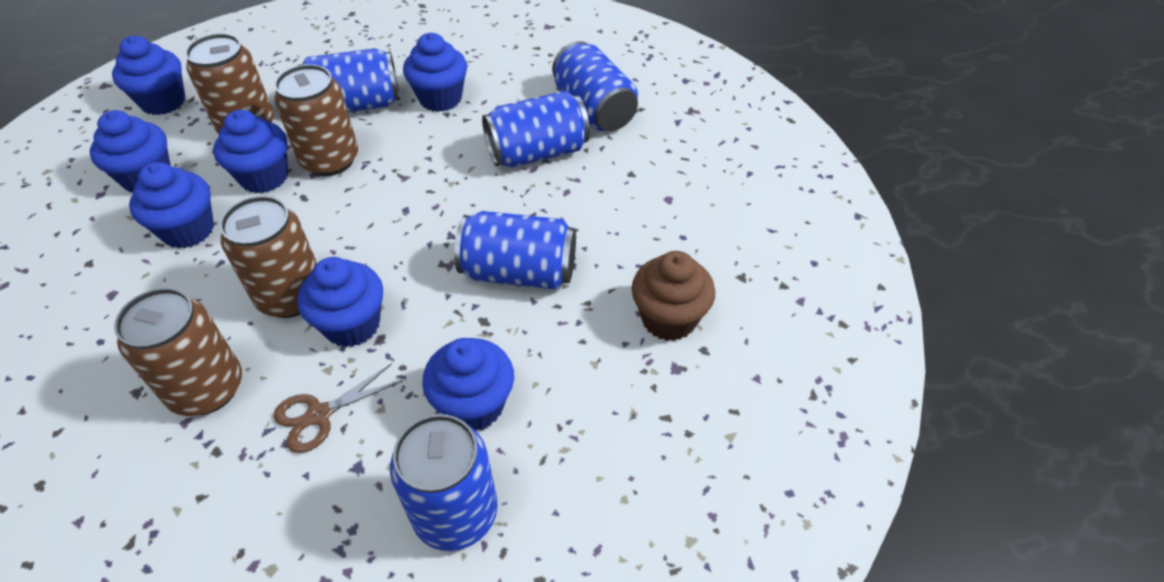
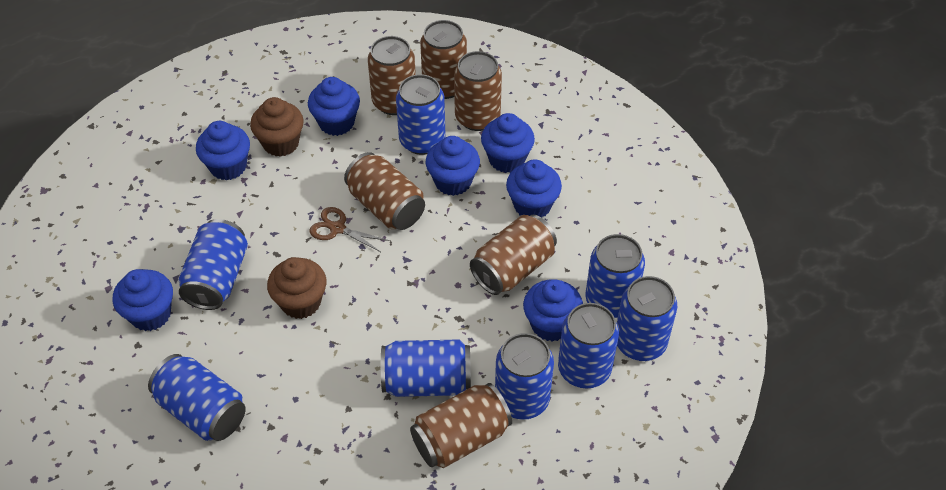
blue can: [297,48,400,112] [390,414,498,551] [454,211,576,290] [482,91,590,168] [552,41,638,131] = 5 -> [148,354,246,441] [179,219,248,310] [381,339,471,397] [396,74,446,155] [495,333,554,420] [558,303,619,389] [585,234,645,318] [617,276,677,361] = 8
brown can: [114,288,242,416] [185,33,274,134] [220,196,317,318] [274,64,358,176] = 4 -> [344,152,425,230] [368,36,416,115] [410,383,512,468] [420,20,467,99] [454,51,502,131] [470,215,557,295] = 6
brown cupcake: [631,251,715,341] = 1 -> [250,97,304,157] [267,257,327,319] = 2

